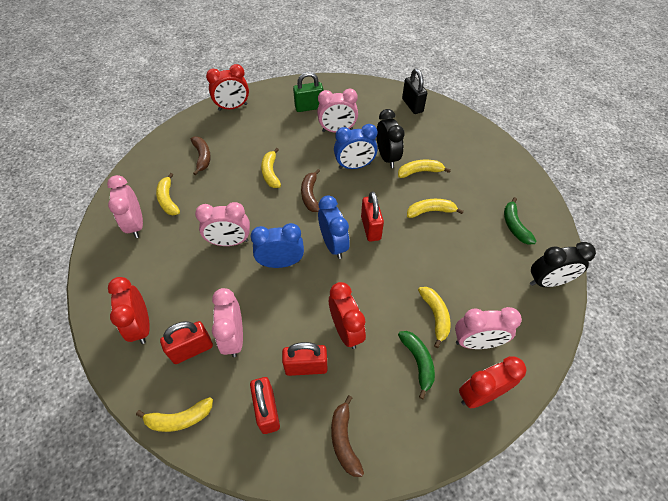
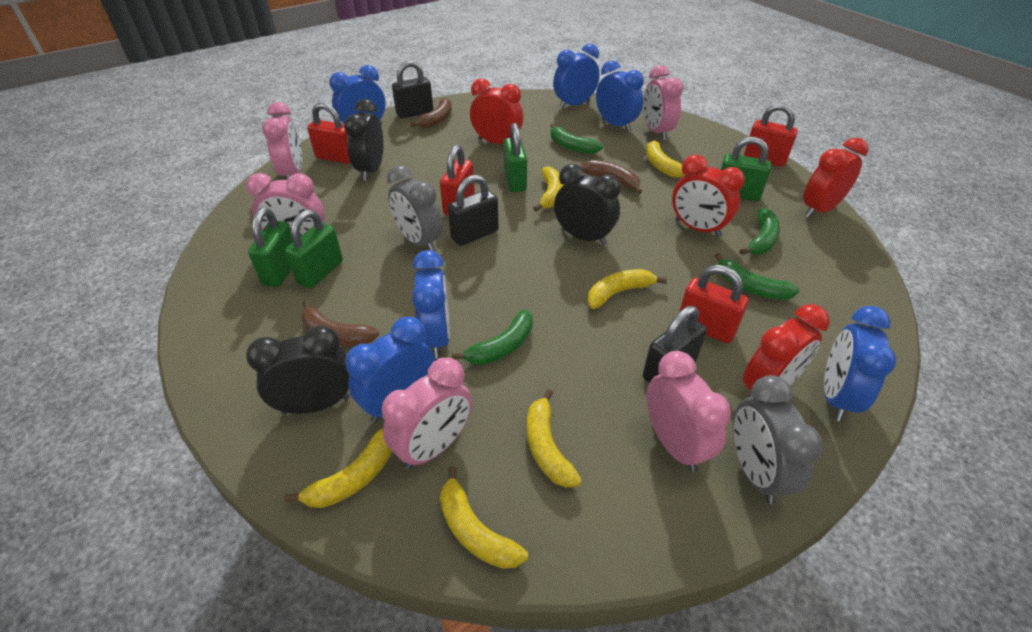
black clock: [376,109,405,168] [530,242,596,287] = 2 -> [246,326,350,414] [344,99,384,181] [554,164,621,245] = 3
black padlock: [402,69,427,114] = 1 -> [392,61,433,119] [448,175,499,246] [643,306,707,382] = 3
blue clock: [251,223,304,268] [318,195,350,259] [334,124,378,169] = 3 -> [329,65,385,124] [345,317,435,423] [412,250,450,359] [553,44,600,109] [596,60,644,132] [824,306,896,421] = 6
green banana: [398,331,435,399] [504,197,537,245] = 2 -> [452,309,533,365] [550,124,603,154] [714,253,800,300] [740,208,780,255] = 4
green padlock: [293,72,323,112] = 1 -> [248,208,293,287] [285,210,343,288] [504,123,527,192] [720,137,771,201] = 4
grey clock: none = 0 -> [387,165,443,252] [733,375,823,504] = 2

